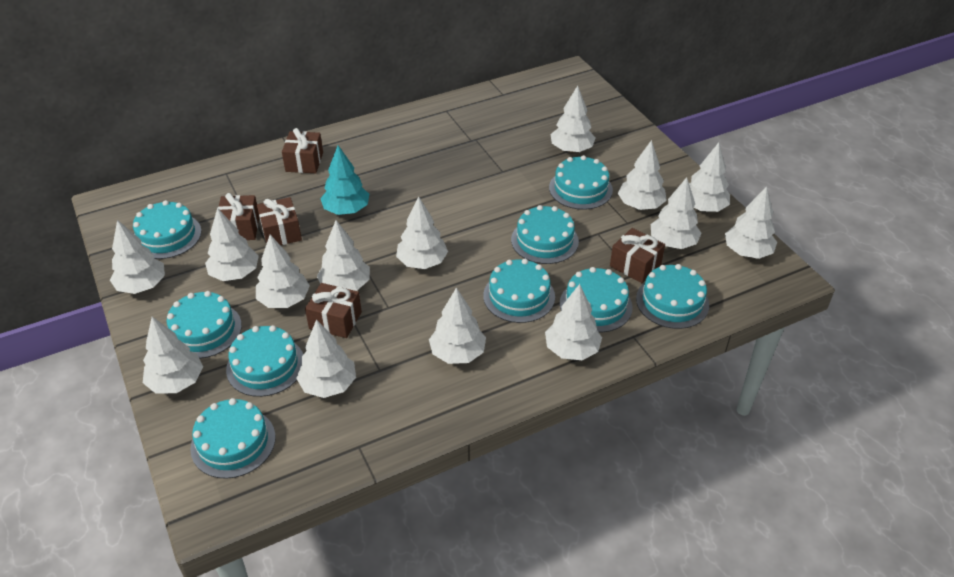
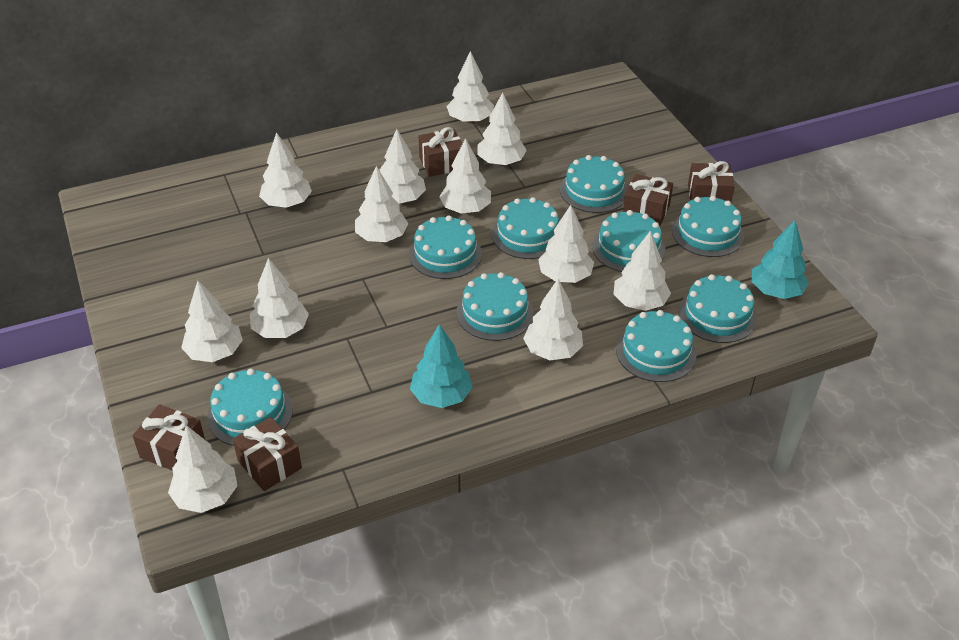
turquoise tree: [320,145,369,215] = 1 -> [410,324,473,408] [752,220,809,299] = 2
white tree: [110,220,165,294] [143,317,203,393] [205,208,259,281] [256,235,310,308] [296,319,356,398] [317,220,370,291] [396,196,448,269] [429,287,486,364] [545,284,602,360] [550,86,596,153] [618,140,667,210] [651,177,702,249] [689,143,730,212] [725,186,777,259] = 14 -> [168,425,237,513] [181,280,243,362] [250,258,309,338] [259,132,312,208] [355,166,408,242] [380,129,426,204] [439,138,491,213] [446,51,494,123] [477,92,527,166] [523,279,583,360] [538,205,594,283] [614,231,671,311] = 12

